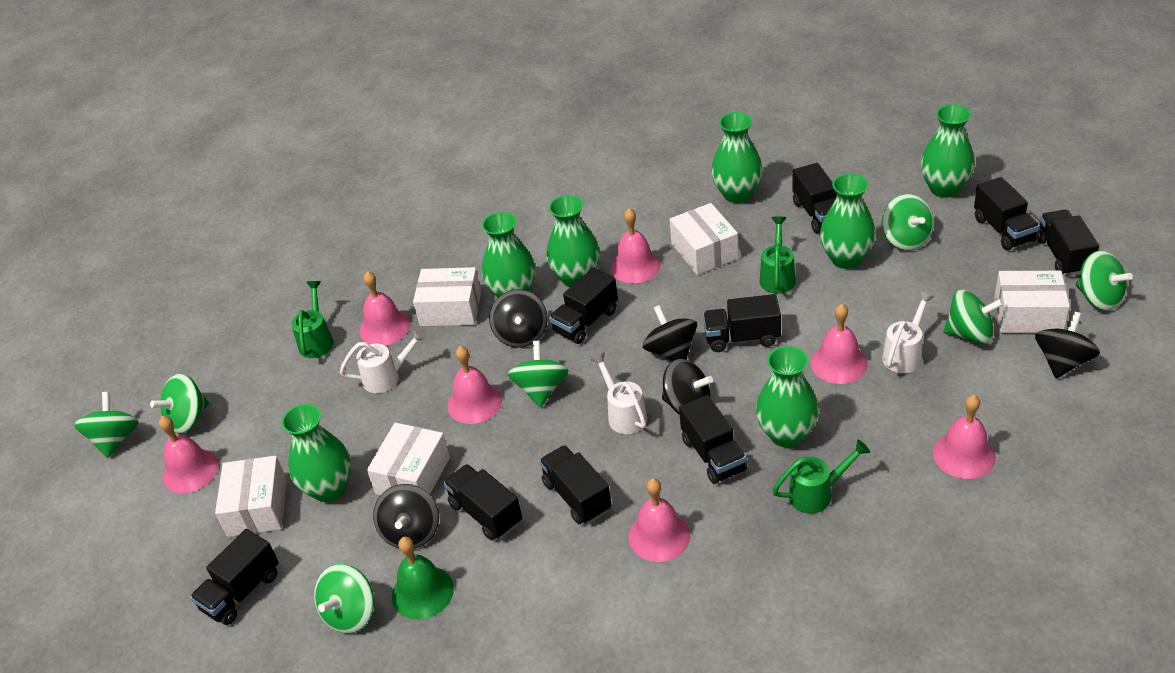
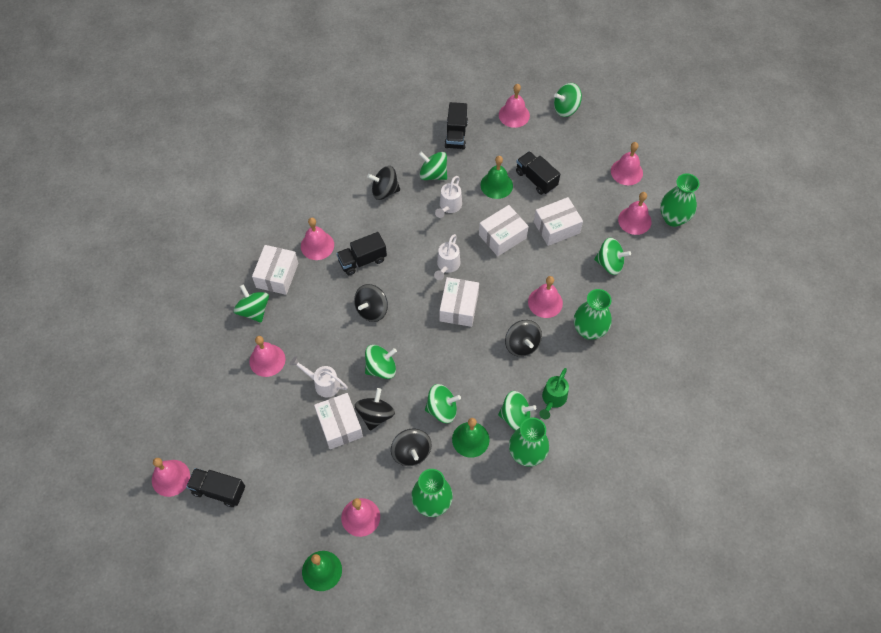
black truck: [190,529,279,625] [443,464,522,541] [539,445,612,524] [549,268,618,344] [679,395,747,484] [703,294,781,352] [792,163,836,233] [974,177,1040,250] [1037,210,1099,276] = 9 -> [186,468,245,507] [336,232,387,275] [444,102,468,150] [516,151,560,195] = 4
green bell: [392,537,454,620] = 1 -> [302,551,342,591] [452,418,490,458] [480,156,513,199] = 3
green vase: [281,404,351,502] [482,212,536,298] [546,195,600,287] [711,112,763,203] [756,346,819,448] [820,174,876,269] [921,104,975,198] = 7 -> [411,469,453,517] [509,417,549,467] [574,289,612,340] [660,174,699,227] = 4
green watering can: [291,281,334,358] [760,216,796,294] [772,440,870,514] = 3 -> [539,368,569,419] = 1
pink bell: [159,416,219,493] [359,271,410,346] [448,346,502,424] [610,208,660,283] [628,478,690,562] [811,304,867,384] [933,395,996,479] = 7 -> [152,458,190,497] [249,336,286,377] [301,218,334,260] [341,498,380,537] [499,84,530,128] [528,276,563,318] [611,142,643,185] [618,192,652,235] = 8

